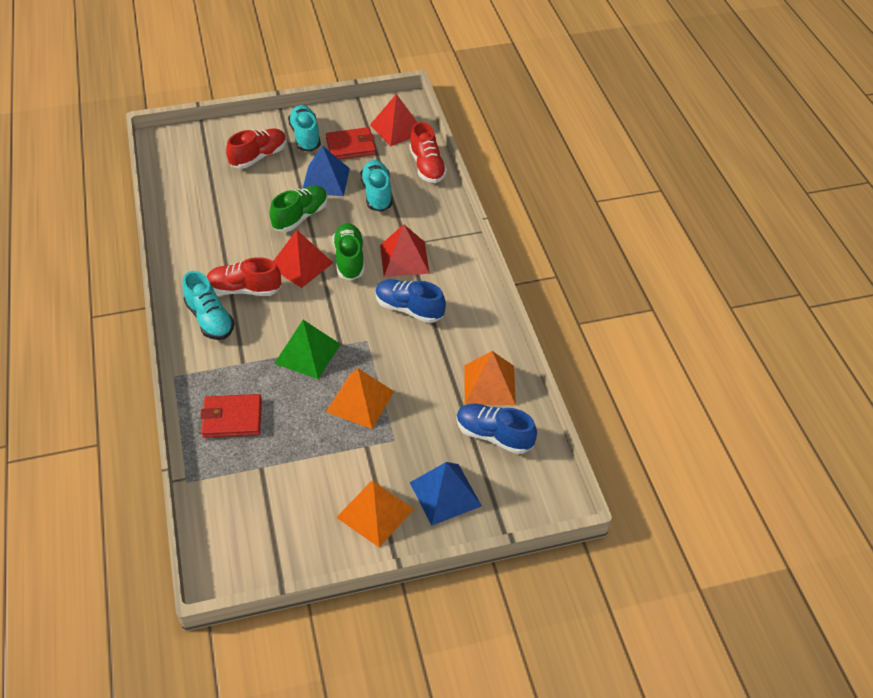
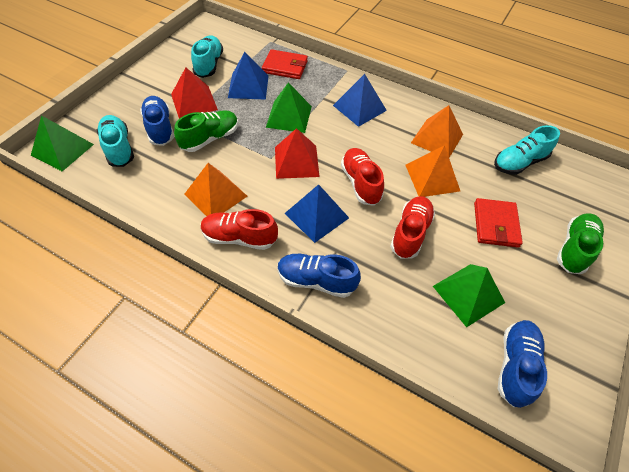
blue pyramid: [303,146,350,196] [409,462,482,526] = 2 -> [228,52,269,100] [285,184,349,243] [333,74,387,127] = 3
blue shoe: [375,279,446,323] [456,404,537,454] = 2 -> [140,96,174,146] [278,254,361,298] [498,320,547,408] = 3
green pyramid: [274,320,341,379] = 1 -> [31,115,94,171] [266,82,312,133] [433,264,505,327] = 3
red pyramid: [274,230,333,288] [370,94,417,146] [380,224,430,277] = 3 -> [171,67,218,119] [275,128,320,179] = 2

